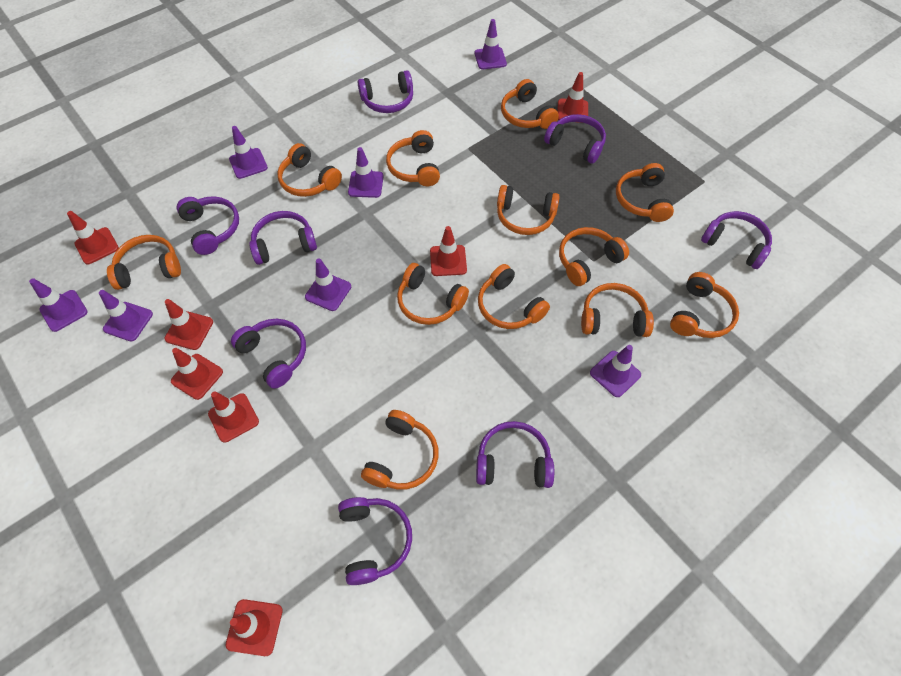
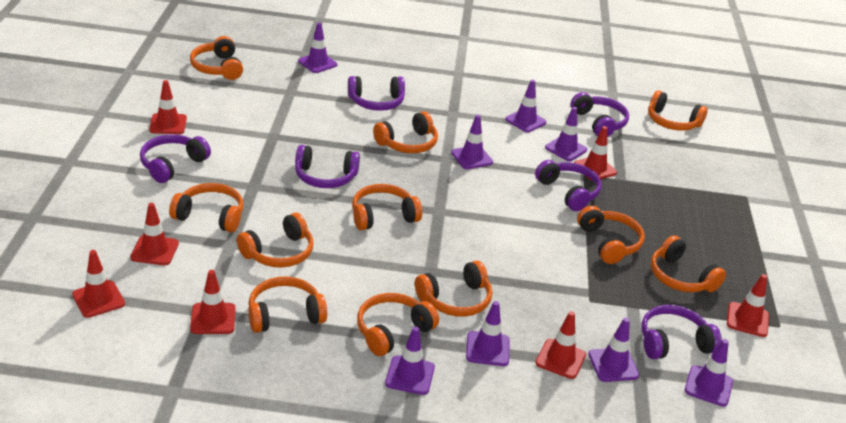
orange headphones: [107,235,181,290] [277,143,342,197] [361,410,439,490] [386,130,440,186] [397,263,469,325] [478,264,550,329] [497,185,560,235] [501,79,559,129] [559,227,629,286] [581,283,654,337] [616,163,674,222] [670,272,739,338] = 12 -> [169,183,243,233] [190,36,243,80] [237,213,314,268] [248,276,327,333] [352,184,422,230] [357,293,439,356] [373,111,438,153] [415,261,492,317] [577,206,645,264] [648,90,708,131] [651,235,726,292] = 11
purple headphones: [177,196,239,255] [231,319,306,389] [249,211,317,265] [338,497,412,585] [358,70,413,113] [476,421,554,488] [544,114,606,164] [701,211,772,269] = 8 -> [140,134,211,183] [295,145,360,188] [348,76,405,111] [535,160,602,211] [571,92,629,137] [641,305,722,359] = 6
purple traffic cone: [29,278,88,332] [99,290,153,342] [229,126,268,179] [305,259,351,311] [348,147,384,198] [475,19,507,69] [590,345,641,397] = 7 -> [298,22,337,73] [385,327,435,395] [451,115,493,169] [466,301,510,366] [505,80,547,132] [545,107,587,161] [588,318,640,382] [685,339,733,407] = 8

